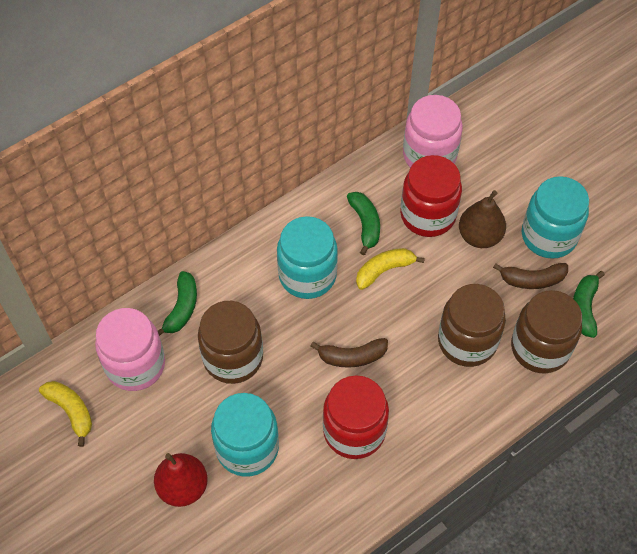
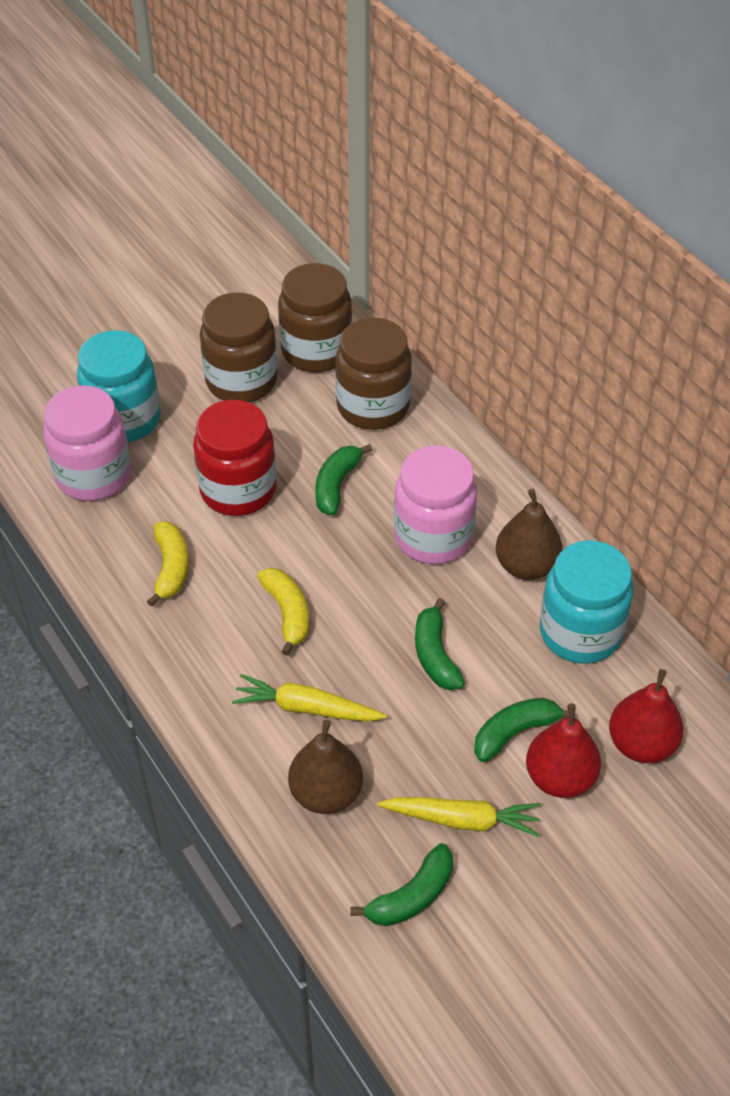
brown banana: [310,338,388,368] [493,263,568,289] = 2 -> none = 0
brown pear: [459,190,506,248] = 1 -> [288,720,363,814] [496,489,562,580] = 2
green banana: [158,271,197,336] [347,192,380,255] [573,271,605,338] = 3 -> [315,444,373,515] [351,843,453,926] [415,598,465,690] [474,698,569,762] = 4
red jar: [323,375,389,459] [400,155,462,237] = 2 -> [193,400,277,516] = 1
red pear: [154,453,208,507] = 1 -> [526,703,601,798] [609,669,684,763] = 2
turquoise jar: [211,393,279,477] [277,216,338,299] [522,176,589,259] = 3 -> [77,330,161,443] [540,541,633,664] = 2
yellow carrot: none = 0 -> [232,674,387,722] [377,797,541,837] = 2

